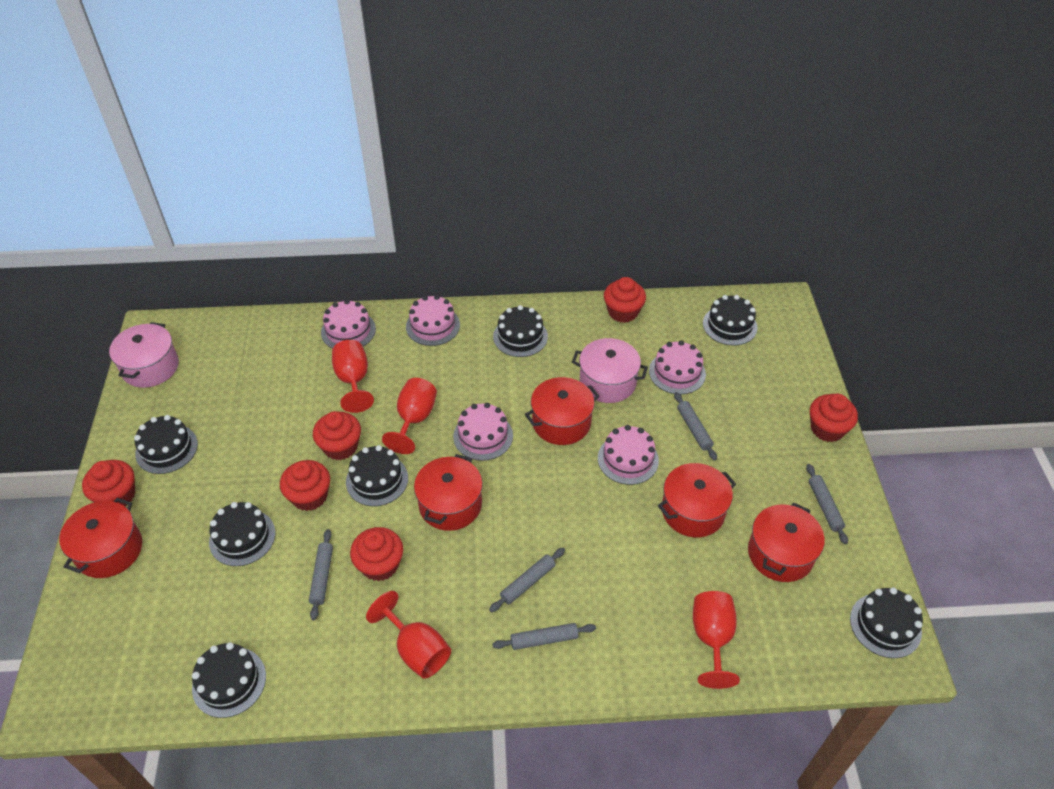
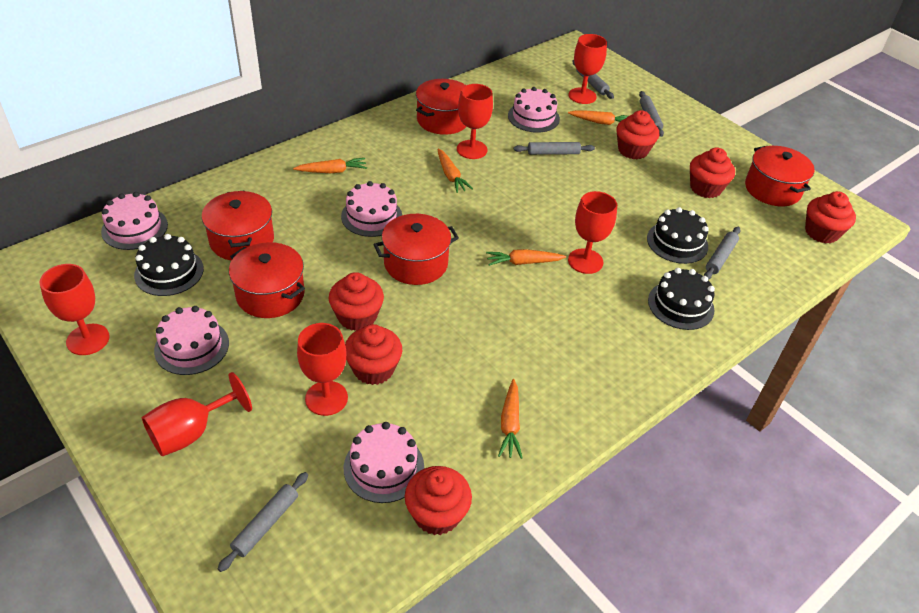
black cake: [134,415,198,474] [192,642,266,718] [209,502,275,566] [346,445,408,506] [493,305,548,357] [703,295,758,345] [850,587,923,658] = 7 -> [134,234,204,296] [647,207,709,264] [648,268,715,330] = 3
orange carrot: none = 0 -> [293,158,367,173] [437,149,473,193] [486,249,566,266] [498,379,523,459] [568,110,628,125] = 5
pink pot: [109,322,179,388] [572,338,648,403] = 2 -> none = 0
red goblet: [332,340,374,413] [366,591,451,679] [382,378,437,454] [693,591,740,689] = 4 -> [40,264,110,355] [142,372,252,456] [297,323,348,416] [457,84,493,159] [568,34,607,104] [568,191,617,274] = 6

